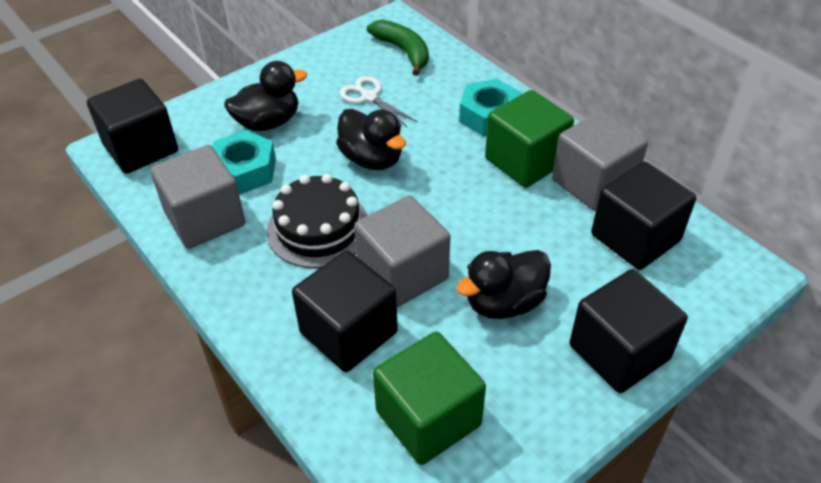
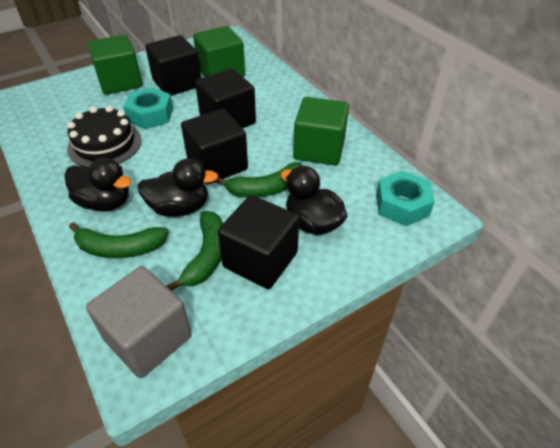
green banana: [367,20,429,76] = 1 -> [69,222,169,258] [166,211,223,291] [215,162,302,197] = 3
green cube: [373,332,486,465] [485,90,574,188] = 2 -> [88,35,143,95] [193,26,245,77] [293,97,349,166] = 3
grey cube: [150,145,245,249] [354,195,450,307] [552,110,648,211] = 3 -> [86,266,192,378] = 1
white scissors: [339,76,418,128] = 1 -> none = 0

